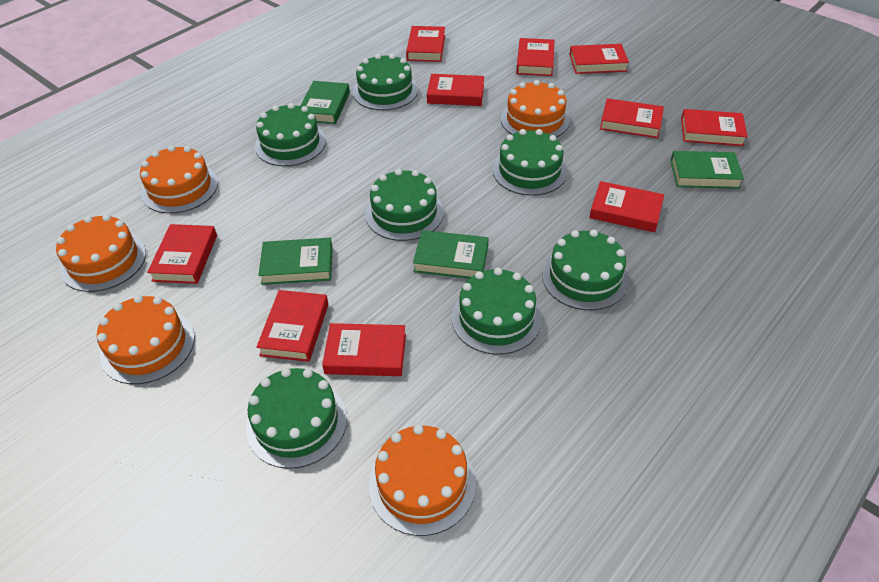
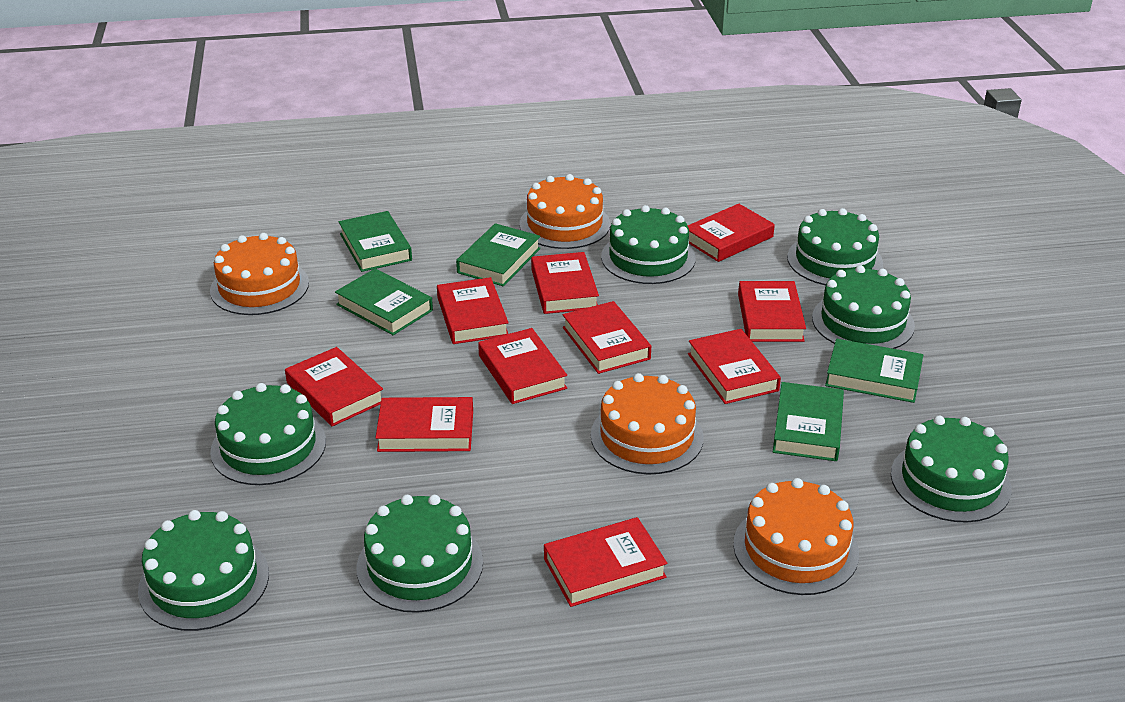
green book: [258,238,333,285] [301,81,350,124] [413,230,489,279] [670,151,744,189] = 4 -> [335,268,433,335] [339,211,412,272] [456,223,541,286] [773,382,844,461] [825,339,923,403] = 5
orange cake: [56,214,146,292] [97,295,195,384] [140,145,218,213] [369,424,476,536] [501,80,570,137] = 5 -> [210,233,309,315] [519,174,610,249] [591,373,704,474] [733,478,859,595] = 4

